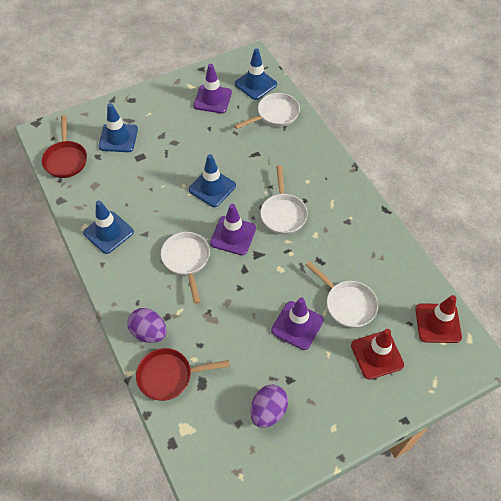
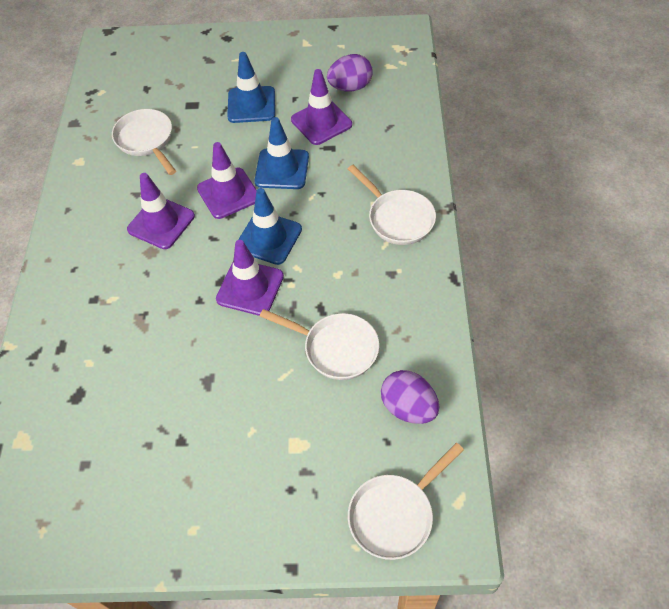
blue traffic cone: [83,200,134,254] [98,103,138,152] [189,154,236,207] [235,48,277,100] = 4 -> [227,52,275,123] [238,188,302,265] [255,117,309,189] = 3
purple traffic cone: [193,64,232,113] [210,204,256,255] [271,297,324,350] = 3 -> [127,173,195,249] [197,142,257,219] [216,240,284,316] [291,69,352,145] = 4
red pan: [42,115,87,178] [136,348,230,401] = 2 -> none = 0
red traffic cone: [351,329,404,380] [415,295,462,343] = 2 -> none = 0

